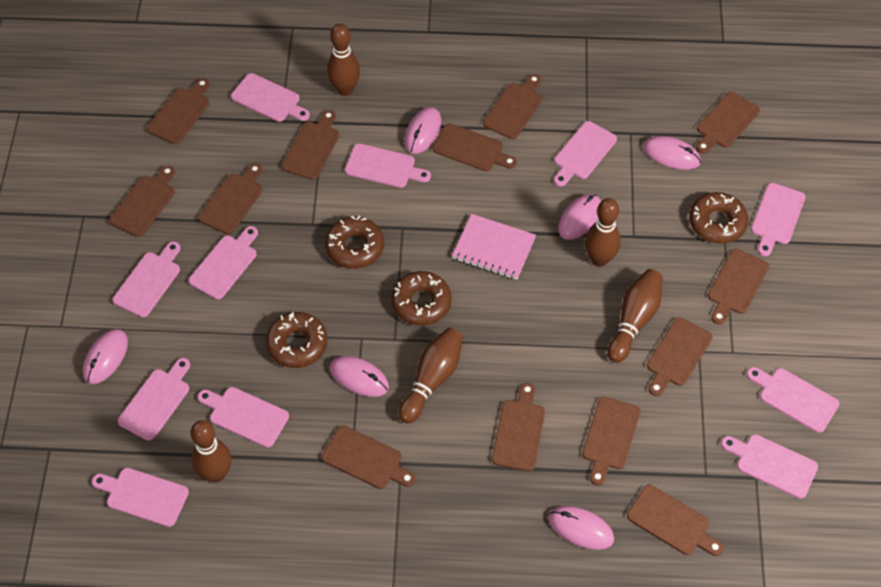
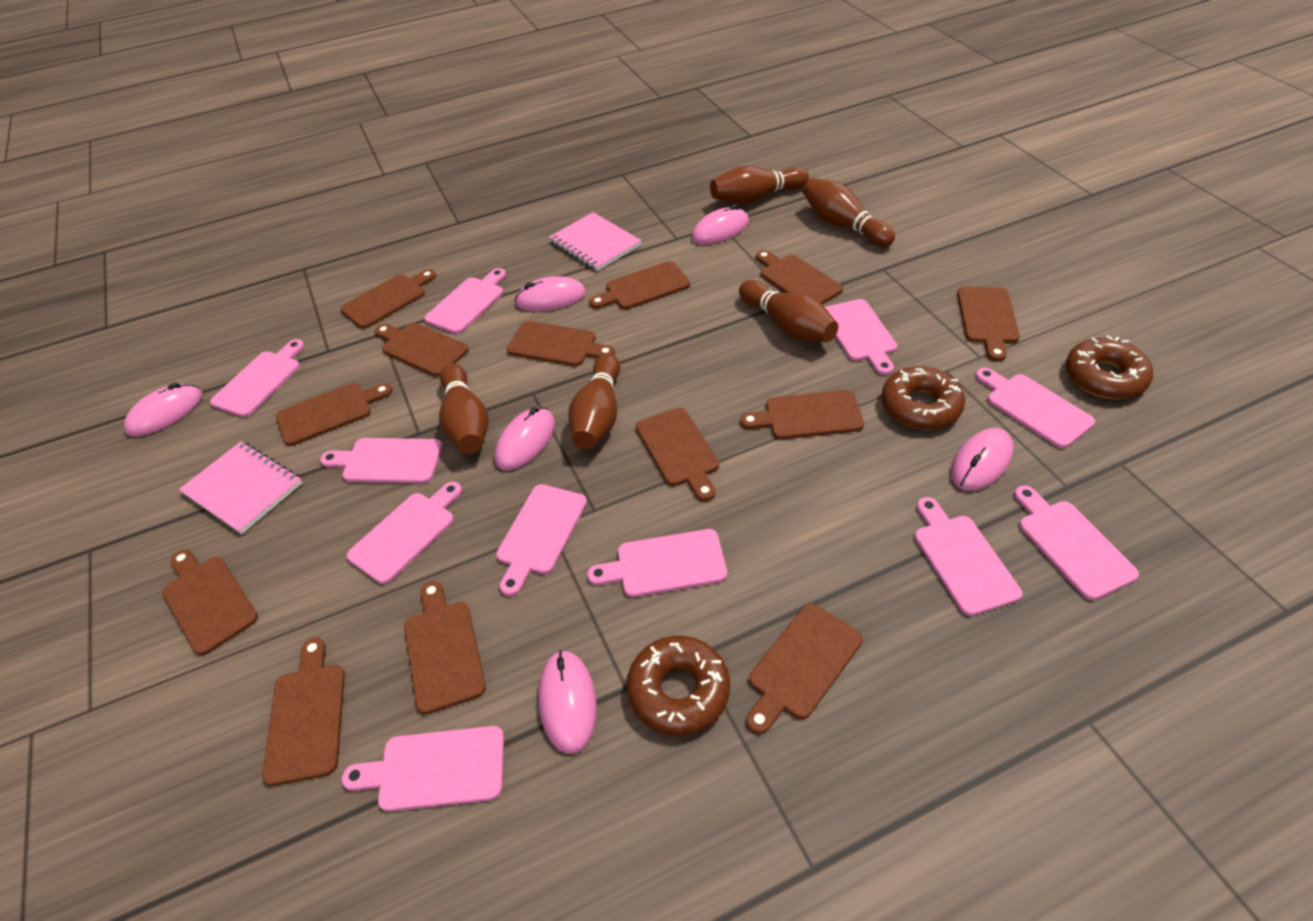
brown donut: [266,312,327,368] [325,216,384,269] [391,271,452,326] [689,192,748,244] = 4 -> [627,635,730,736] [881,366,965,430] [1066,335,1153,399] = 3
pink notebook: [452,214,536,280] = 1 -> [179,442,302,534] [549,212,642,271] = 2

